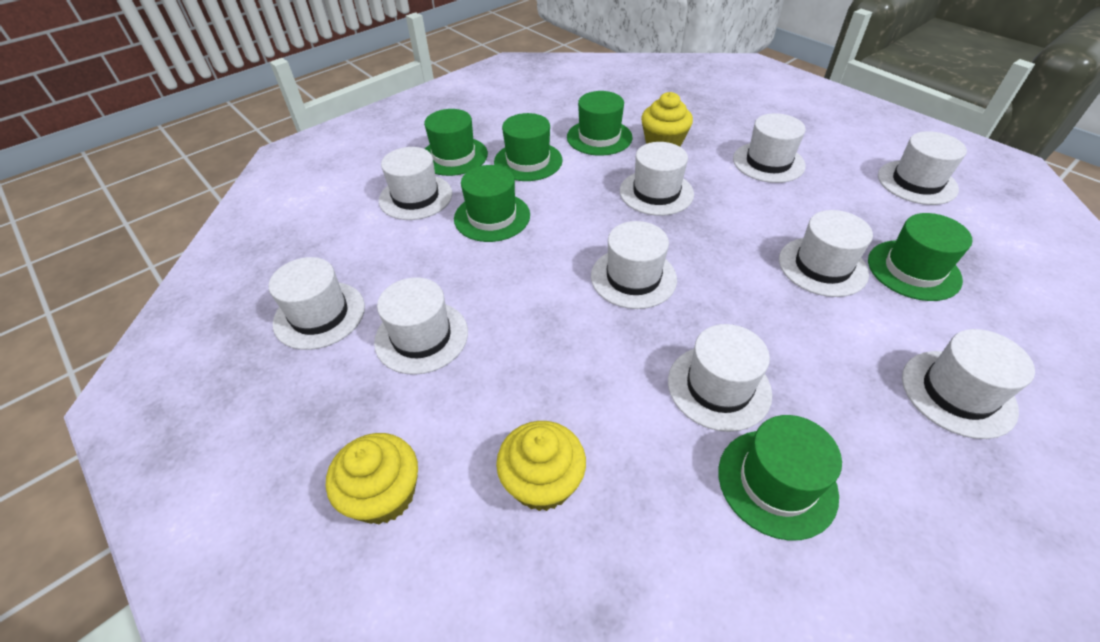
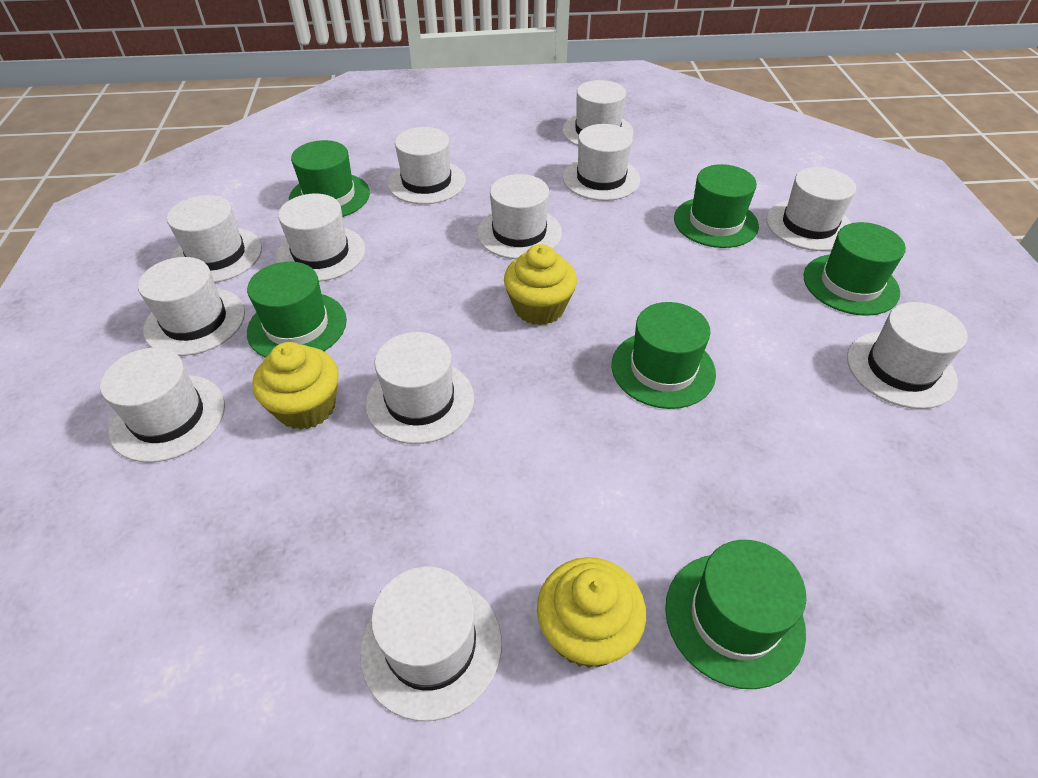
white hat: [269,257,365,350] [374,277,468,375] [379,147,452,220] [591,221,677,309] [620,142,694,216] [668,324,772,432] [733,113,806,183] [779,210,873,297] [878,131,967,205] [902,329,1035,439] = 10 -> [100,348,225,462] [138,257,245,356] [167,195,262,283] [276,194,365,282] [360,567,502,721] [366,332,474,444] [387,127,466,204] [477,174,562,259] [562,80,634,146] [563,124,640,201] [766,167,856,251] [847,302,968,409] = 12

